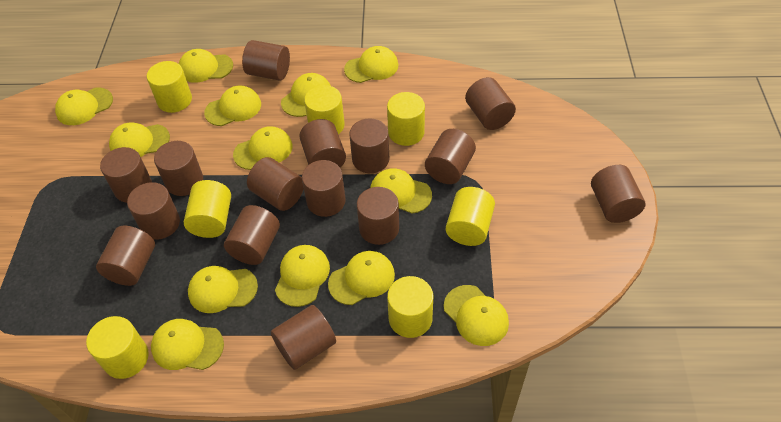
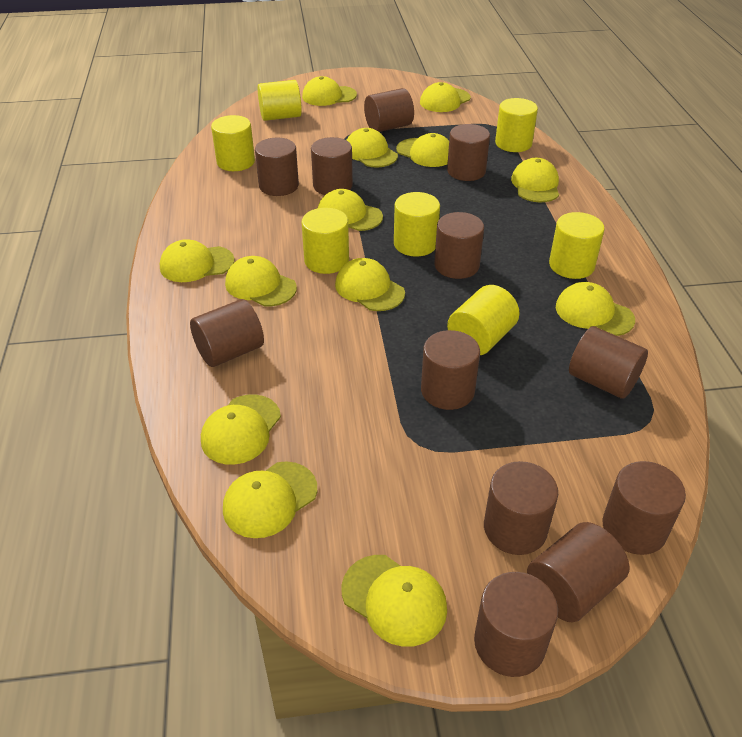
brown cylinder: [96,226,155,286] [100,147,152,203] [127,182,180,239] [154,141,203,196] [224,205,280,265] [242,40,290,81] [247,157,304,211] [271,305,336,370] [299,119,346,167] [302,160,346,217] [349,118,389,173] [357,187,399,245] [425,129,476,184] [465,77,516,130] [591,165,645,223] = 15 -> [190,299,264,367] [255,138,299,196] [311,137,353,195] [364,88,414,132] [421,330,480,410] [434,212,484,279] [447,124,490,181] [474,572,558,677] [484,461,558,555] [527,522,630,622] [569,326,648,399] [602,461,686,555] = 12

